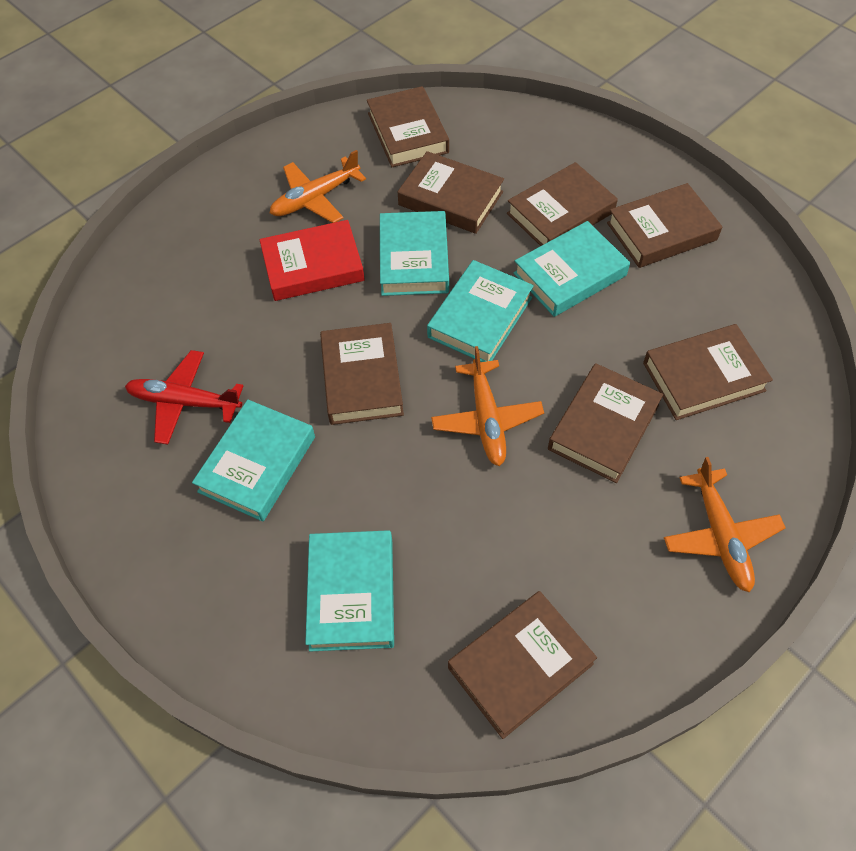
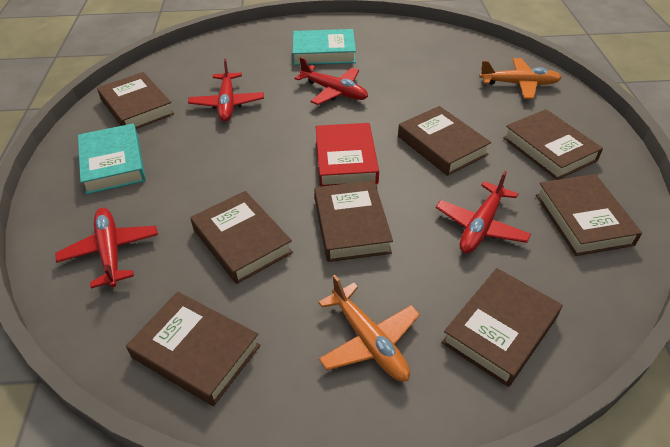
orange plane: [270,150,366,223] [431,346,544,466] [664,457,786,593] = 3 -> [318,275,420,382] [479,58,562,99] = 2
red plane: [125,350,243,445] = 1 -> [55,208,158,288] [188,59,264,122] [295,57,368,105] [436,171,531,253] = 4
turquoise book: [192,400,315,522] [305,530,394,651] [380,211,449,296] [427,260,534,362] [513,221,630,317] = 5 -> [78,124,146,195] [293,29,356,65] = 2

